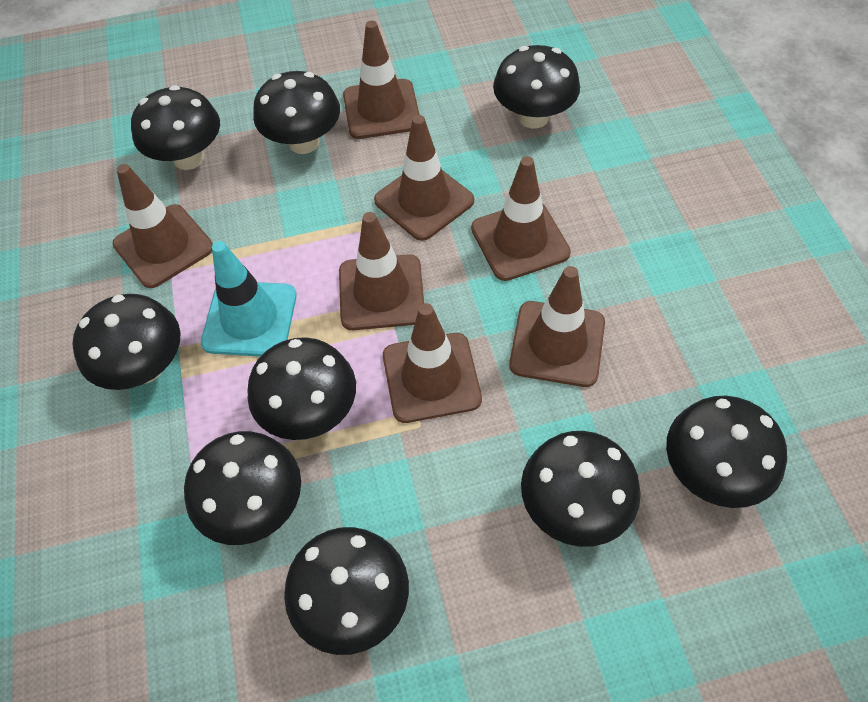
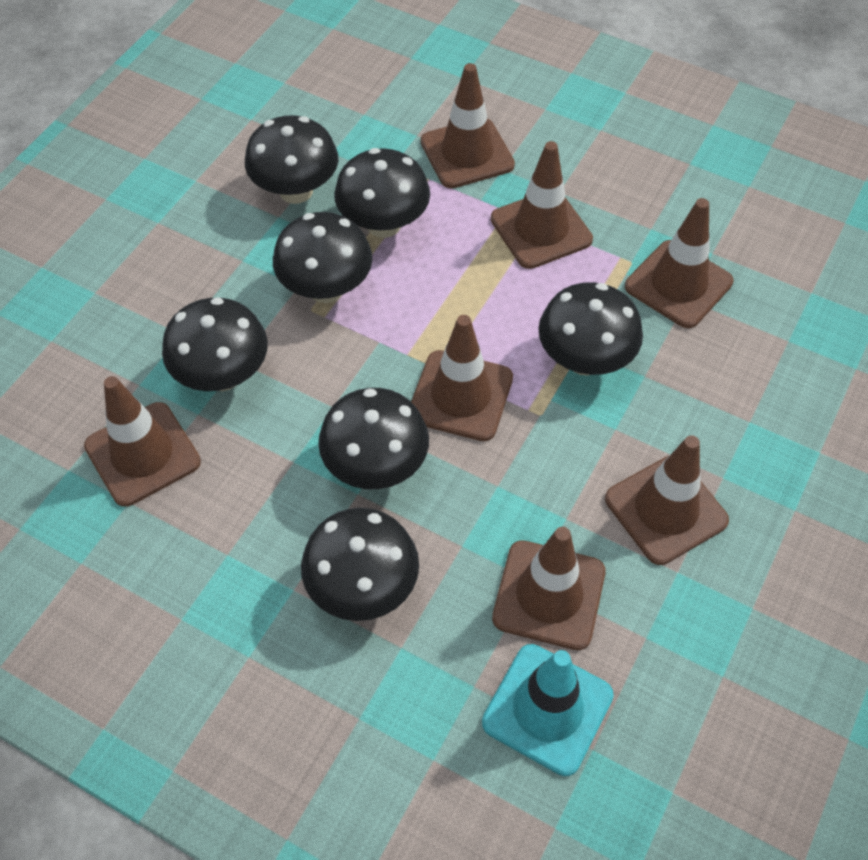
black mushroom: [72,294,180,390] [131,85,220,170] [184,431,301,545] [247,337,356,440] [253,71,340,154] [284,527,409,655] [493,45,580,128] [521,431,641,547] [666,396,787,508] = 9 -> [162,297,268,391] [245,115,338,204] [273,212,372,303] [301,508,419,621] [318,388,429,489] [334,148,430,238] [538,282,643,375] = 7

